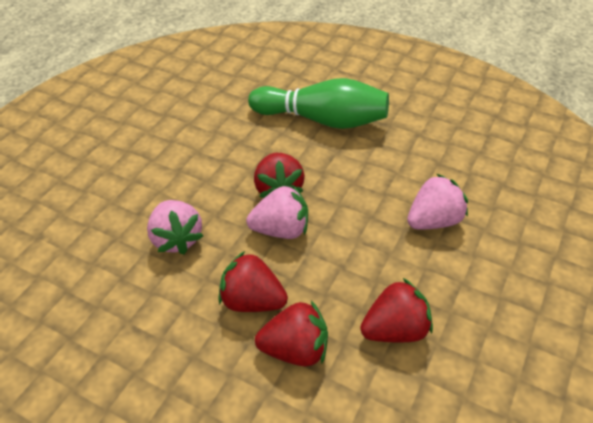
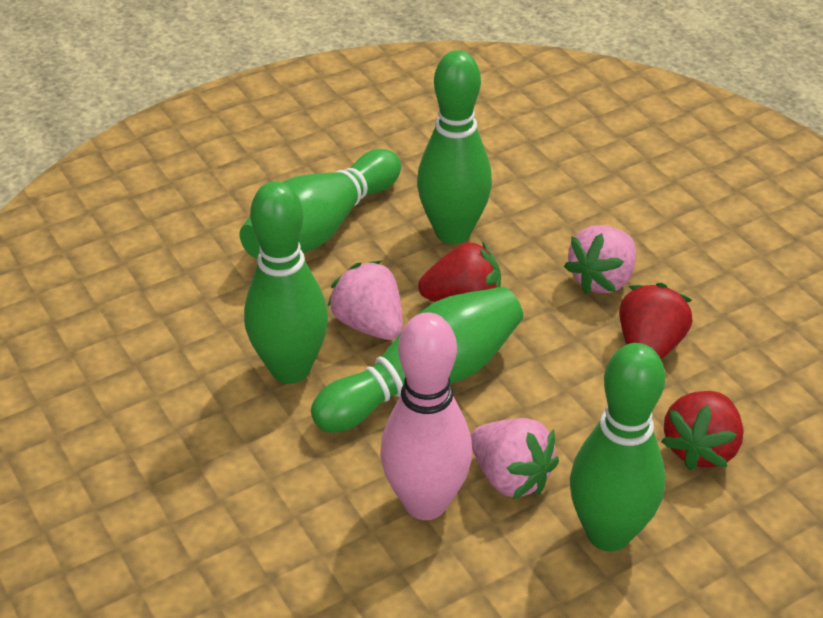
green bowling pin: [248,78,389,129] = 1 -> [240,149,401,258] [244,181,328,384] [311,287,523,433] [417,50,492,244] [570,343,666,551] = 5
pink bowling pin: none = 0 -> [380,313,472,520] = 1
red strawberry: [218,251,288,312] [254,153,305,198] [255,301,328,366] [360,278,433,342] = 4 -> [418,241,501,302] [619,283,693,359] [661,391,743,470] = 3

